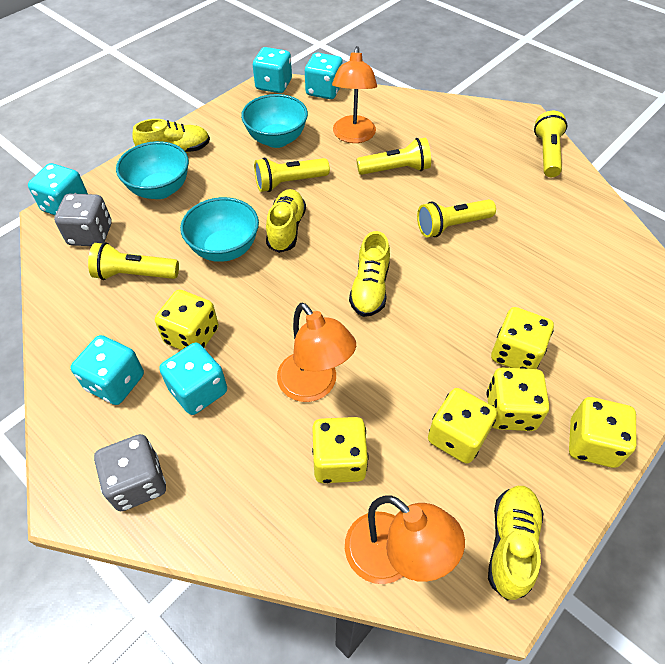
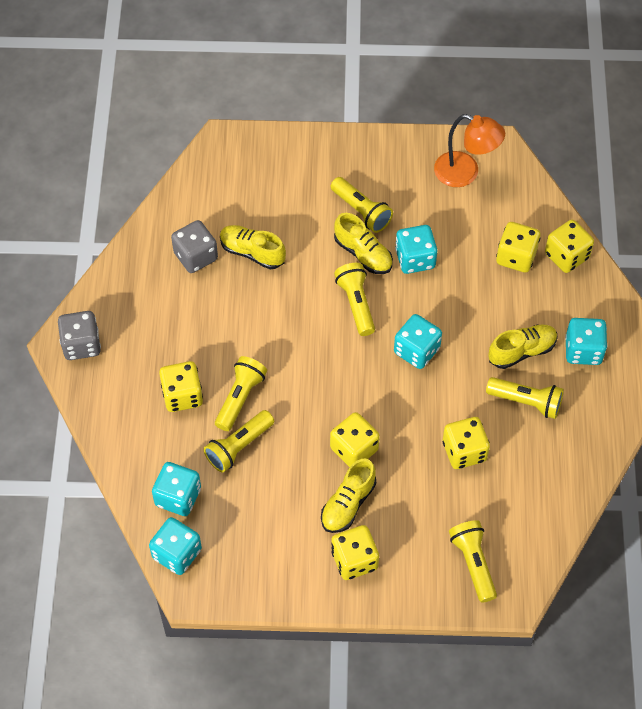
orange lamp: [277,303,356,402] [332,46,377,143] [345,495,465,584] = 3 -> [434,114,505,187] = 1
turquoise bowl: [116,141,189,199] [180,197,259,262] [241,94,308,148] = 3 -> none = 0
yellow flashlight: [88,242,179,280] [254,158,330,192] [357,138,431,175] [417,199,496,238] [534,111,567,177] = 5 -> [203,410,274,473] [215,356,267,431] [331,177,393,233] [334,263,375,336] [449,520,497,603] [486,377,564,419] = 6

